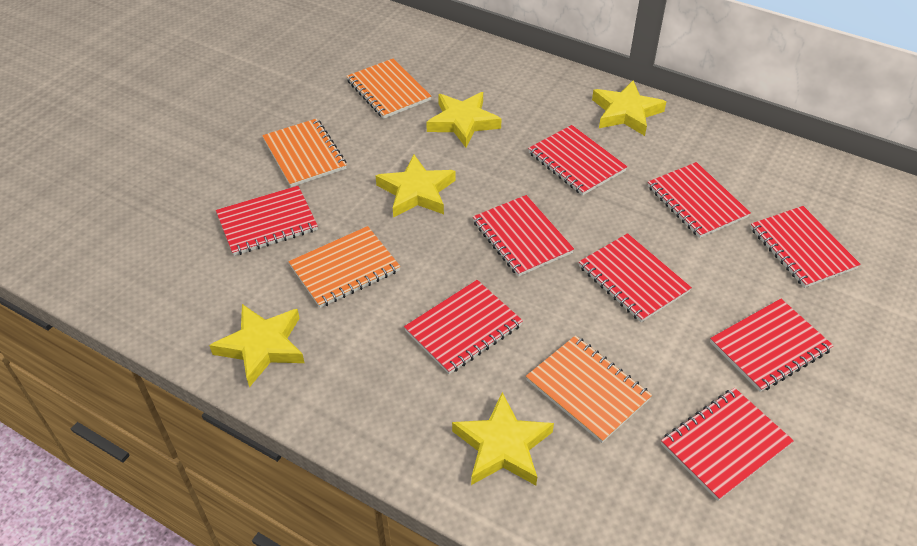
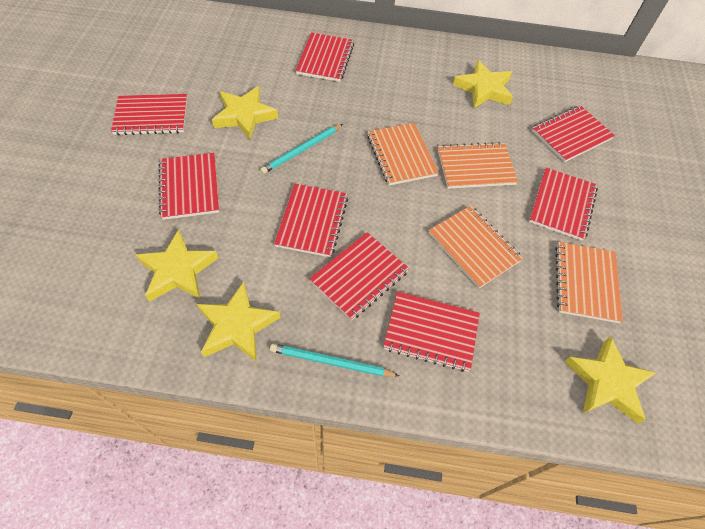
red notebook: [216,186,318,256] [404,280,523,374] [473,195,574,277] [528,125,627,196] [579,233,692,322] [648,162,751,238] [661,388,794,501] [710,299,834,392] [751,206,861,288] = 9 -> [111,94,187,135] [159,153,219,220] [274,184,348,257] [295,32,354,82] [309,232,409,321] [383,292,480,372] [529,168,598,241] [532,105,615,162] = 8
turquoise pencil: none = 0 -> [260,124,343,174] [270,344,400,377] = 2

